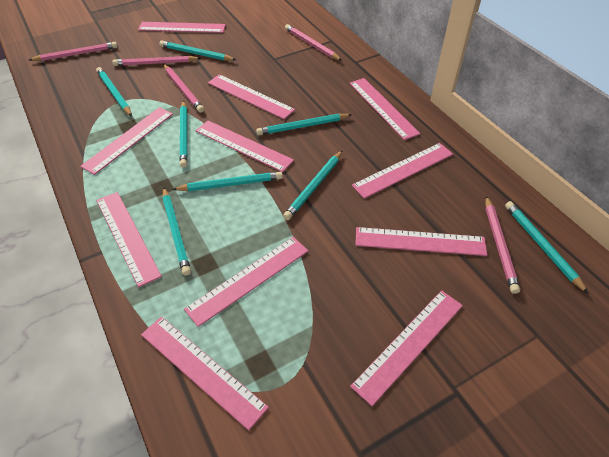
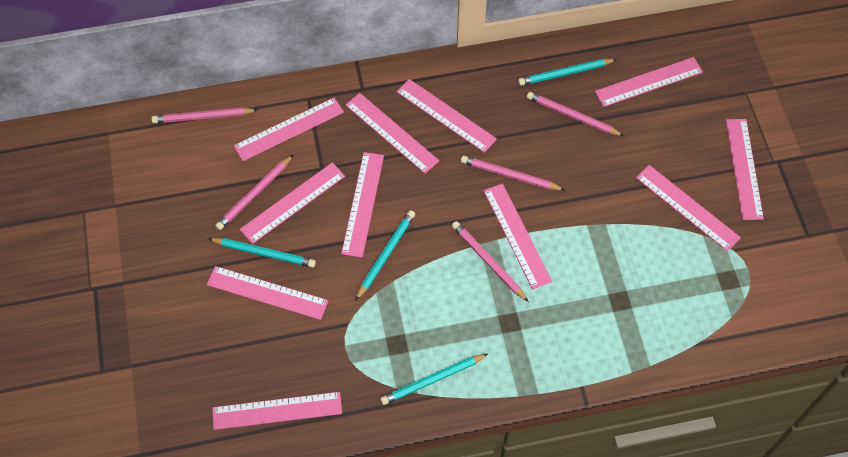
turquoise pencil: [96,67,132,116] [159,40,236,61] [162,187,191,276] [172,171,283,191] [180,100,188,168] [256,114,352,135] [283,150,343,220] [505,201,589,294] = 8 -> [208,238,316,268] [355,210,415,301] [380,353,489,405] [518,59,617,86] = 4

